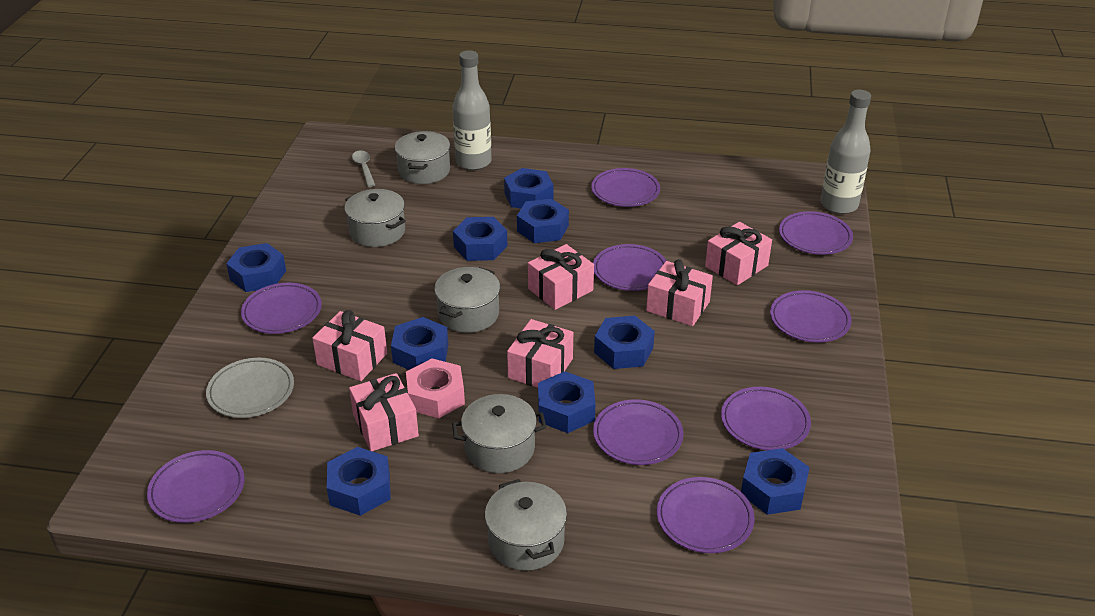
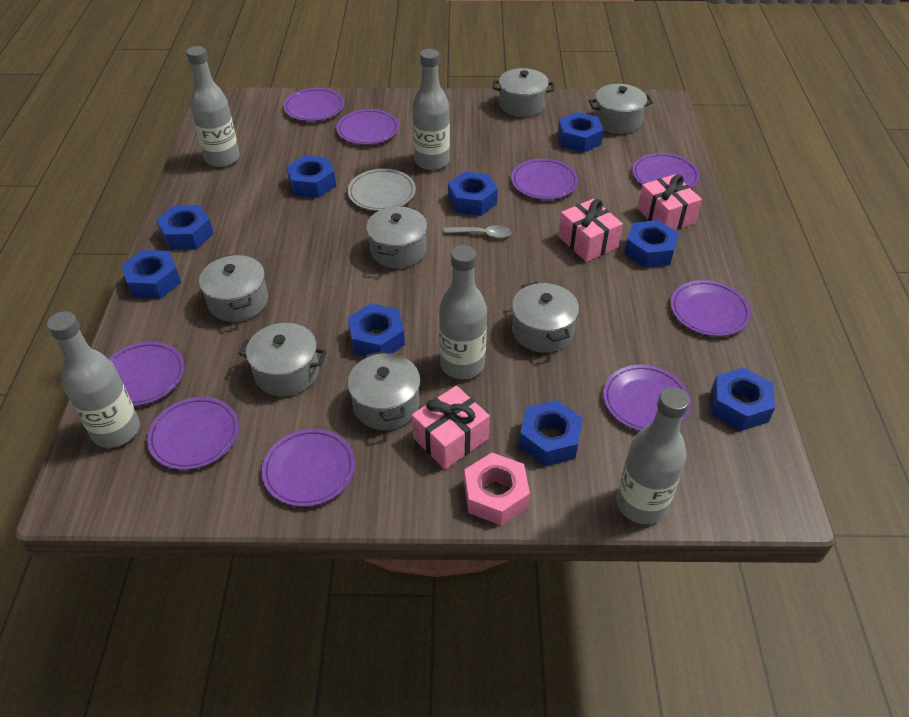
grey bottle: [453,50,491,170] [821,90,871,214] = 2 -> [47,311,140,448] [186,46,239,167] [412,49,450,170] [439,245,487,379] [616,387,690,524] = 5
grey pot: [345,189,406,247] [395,131,450,184] [434,267,500,333] [452,394,546,473] [485,479,567,571] = 5 -> [199,255,268,322] [238,323,326,396] [348,351,420,430] [366,206,427,268] [493,68,554,117] [512,282,579,353] [589,84,653,134] = 7
pink gift: [312,310,387,381] [349,373,419,451] [507,319,573,388] [528,244,594,310] [646,259,713,326] [705,222,772,285] = 6 -> [412,386,490,469] [558,199,623,262] [637,174,702,230] = 3

